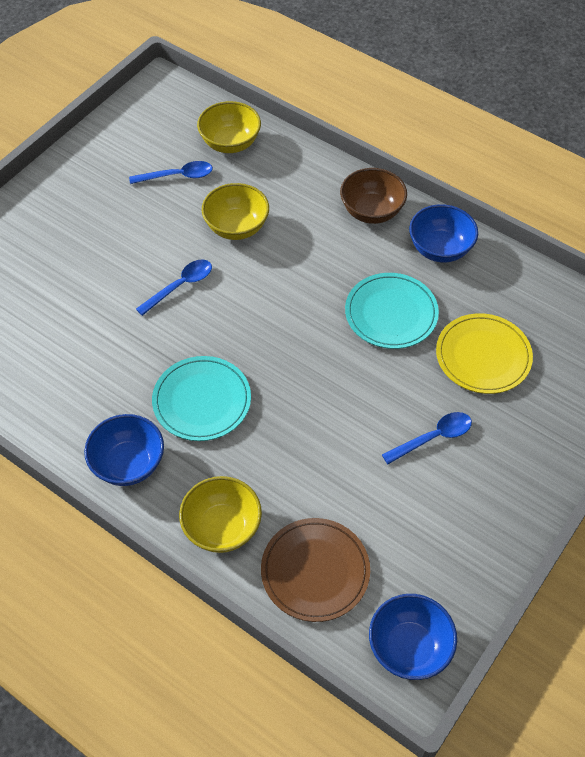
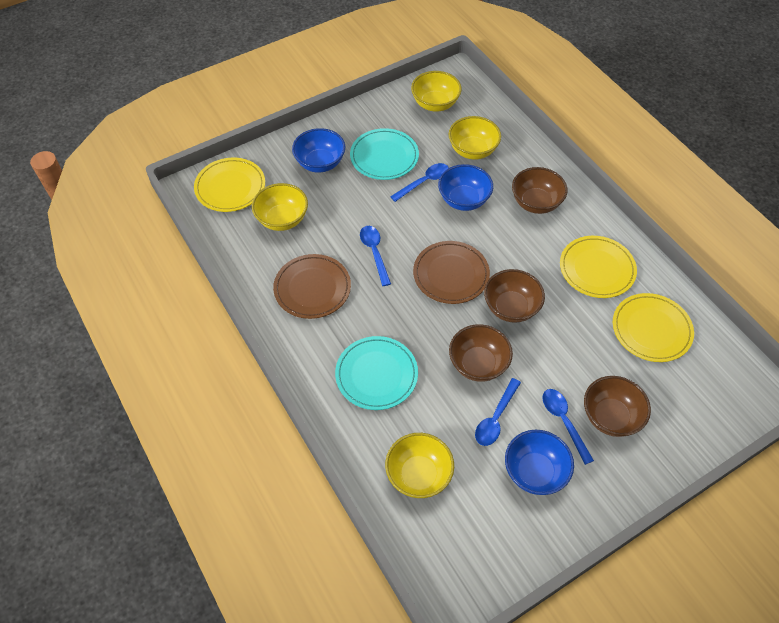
blue spoon: [129,161,213,184] [136,259,212,316] [382,412,472,464] = 3 -> [360,226,391,286] [390,163,449,202] [475,378,521,446] [542,389,594,465] = 4
brown bowl: [340,168,407,224] = 1 -> [449,324,513,382] [484,269,545,323] [512,167,567,214] [584,376,651,437] = 4
brown plate: [261,518,370,622] = 1 -> [273,254,351,319] [413,241,490,304] = 2
yellow bowl: [179,476,262,553] [197,101,261,153] [202,183,269,240] = 3 -> [252,183,308,231] [385,433,454,498] [411,71,462,112] [449,116,501,159] = 4
yellow plate: [436,313,533,394] = 1 -> [194,158,265,212] [560,236,637,298] [613,293,694,362] = 3

